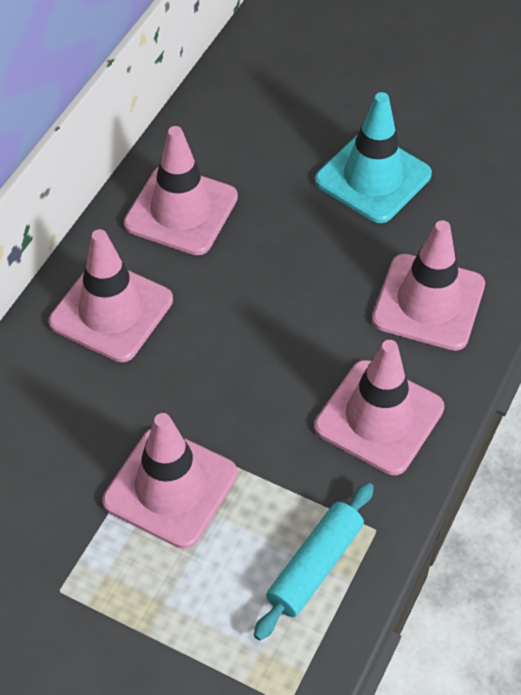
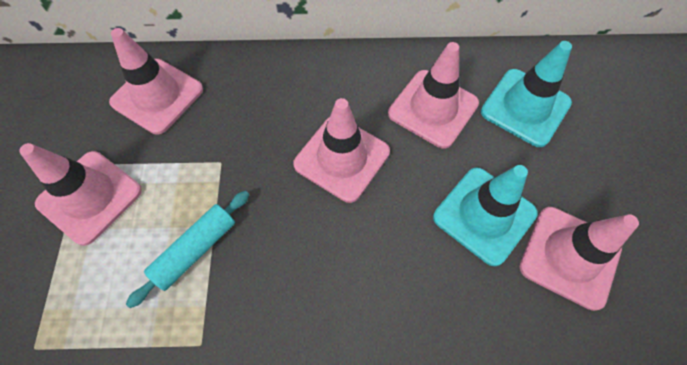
turquoise traffic cone: [315,92,432,223] = 1 -> [433,165,538,266] [481,41,572,147] = 2

